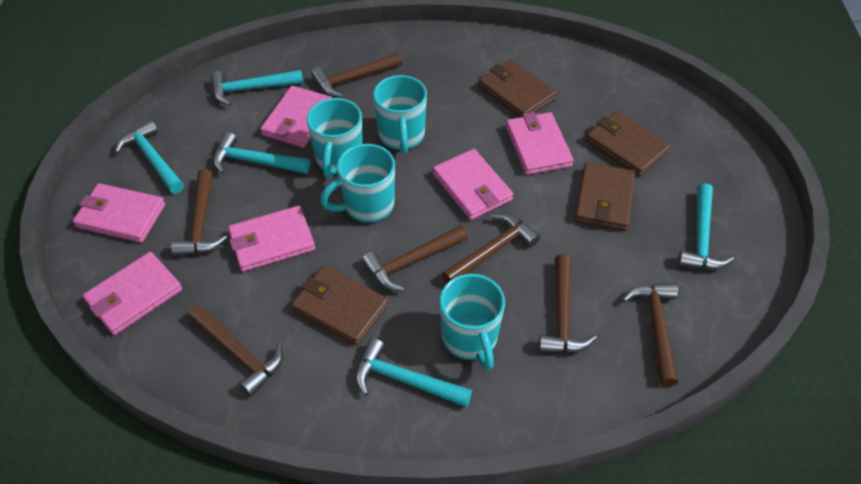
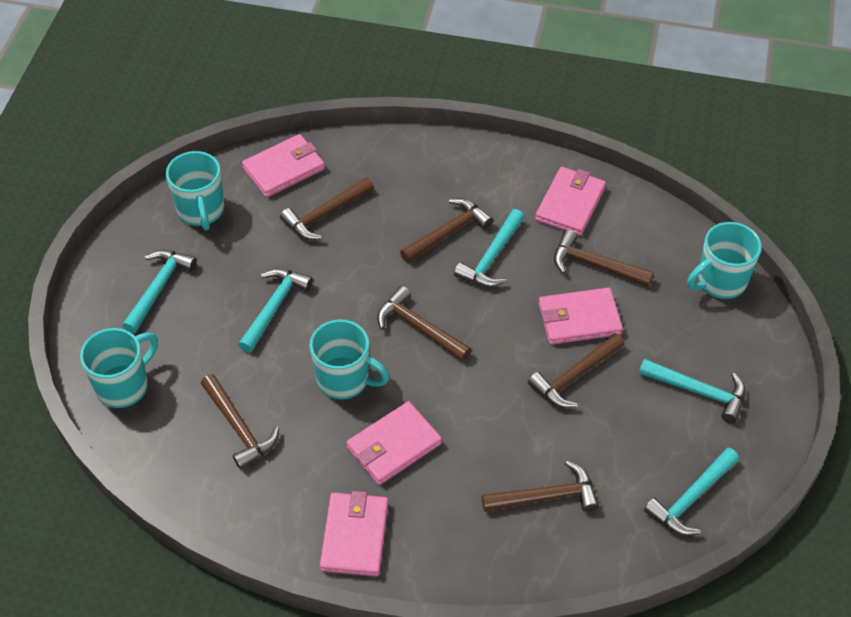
brown wallet: [291,265,388,345] [479,60,557,117] [575,162,635,231] [586,111,671,177] = 4 -> none = 0
pink wallet: [73,183,165,243] [83,252,182,335] [228,206,315,272] [260,86,332,148] [433,149,513,220] [506,112,574,175] = 6 -> [242,134,325,197] [320,491,388,577] [346,401,442,485] [535,167,606,236] [538,288,623,345] = 5

